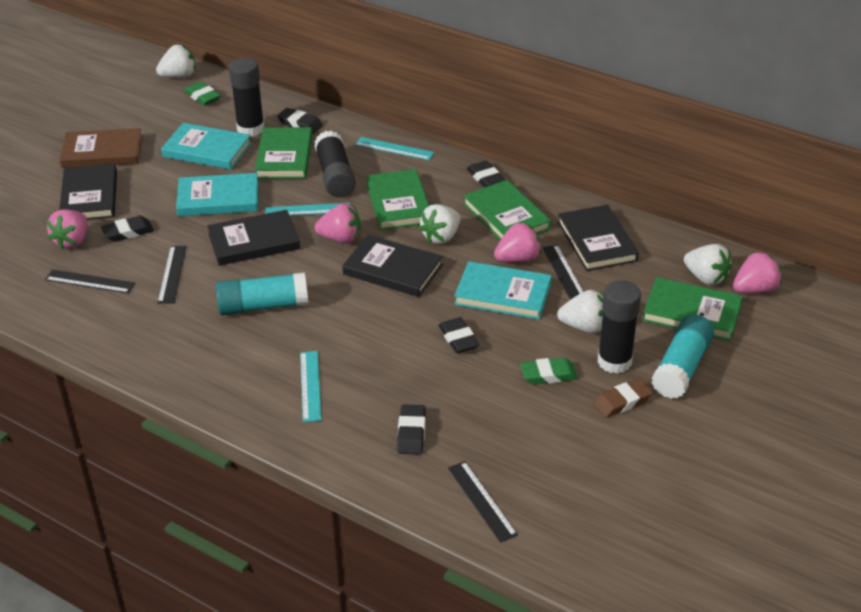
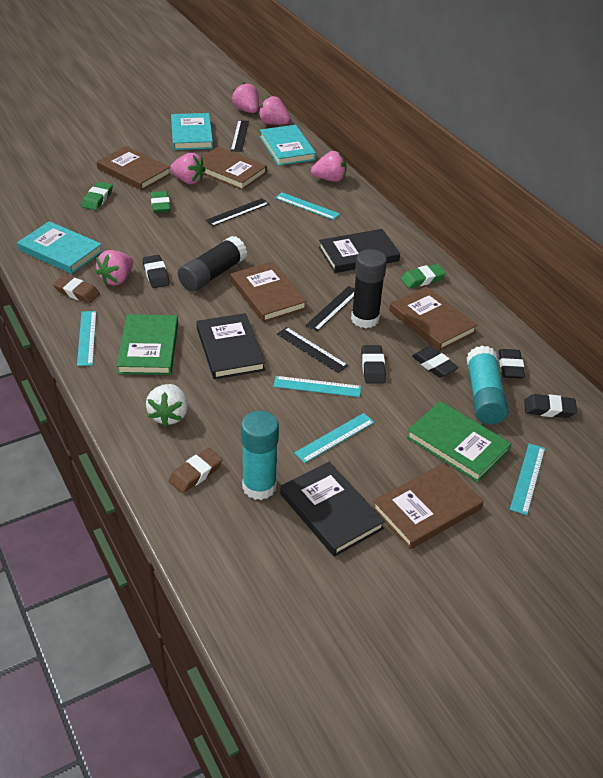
black book: [59,164,117,220] [207,210,300,266] [342,235,443,297] [558,205,639,271] = 4 -> [196,313,265,379] [280,462,385,557] [319,229,400,273] = 3
black glue stick: [229,58,264,137] [315,131,356,198] [597,280,641,374] = 3 -> [178,236,247,292] [351,249,387,328] = 2
brown book: [59,128,142,168] = 1 -> [97,146,171,191] [202,147,267,190] [231,261,307,322] [373,463,484,549] [389,287,477,351] = 5
brown eraser: [593,379,653,418] = 1 -> [53,275,100,303] [169,448,223,493] = 2
green book: [255,127,312,179] [366,169,429,230] [463,180,551,240] [642,277,743,341] = 4 -> [117,314,178,375] [407,401,512,482] = 2
green eraser: [184,82,221,105] [520,358,578,384] = 2 -> [82,182,113,210] [151,191,171,213] [401,264,446,288] = 3
pink strawberry: [46,209,88,249] [315,203,361,243] [494,222,541,262] [733,252,782,293] = 4 -> [95,250,133,285] [170,153,206,184] [232,83,259,113] [258,96,291,125] [311,151,347,182] = 5
turquoise ruler: [265,203,350,216] [300,351,322,422] [355,137,434,160] = 3 -> [77,311,97,366] [273,376,361,397] [275,192,340,220] [294,413,374,463] [510,443,545,515] = 5
white strawberry: [156,44,195,78] [418,204,460,244] [557,290,603,333] [684,244,732,285] = 4 -> [146,384,188,427] = 1

